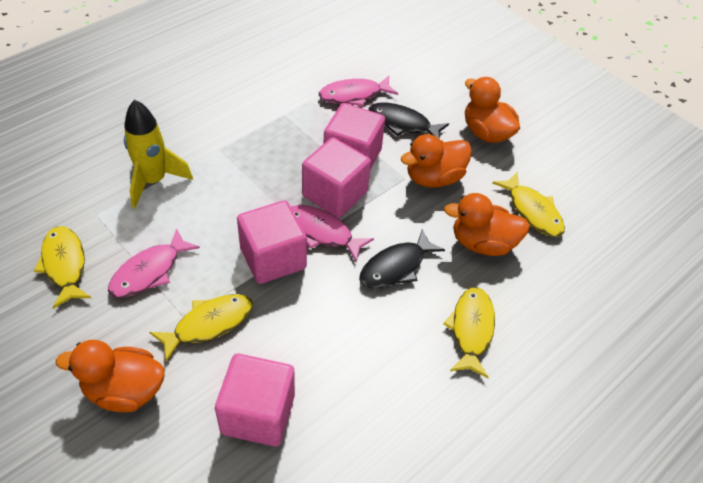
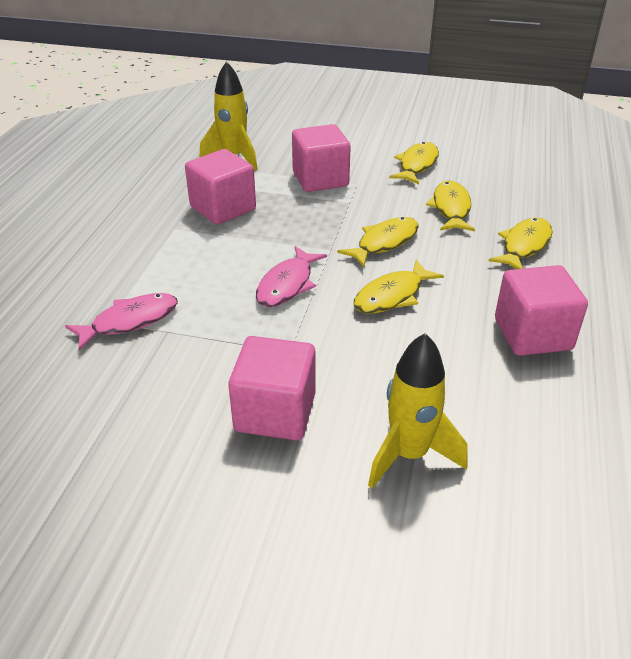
black fish: [359,229,445,289] [369,103,449,139] = 2 -> none = 0
orange duck: [56,340,165,412] [401,134,472,188] [444,193,530,256] [465,77,520,143] = 4 -> none = 0
pink fish: [108,228,200,298] [291,205,374,263] [319,76,398,106] = 3 -> [65,293,178,351] [256,246,327,307] = 2
yellow fish: [34,226,91,309] [149,294,253,362] [443,287,495,378] [492,172,565,237] = 4 -> [337,217,419,267] [354,260,444,314] [389,142,439,184] [426,181,475,231] [489,218,553,269] = 5
yellow rocket: [124,99,193,208] = 1 -> [200,61,258,171] [368,333,468,488] = 2

